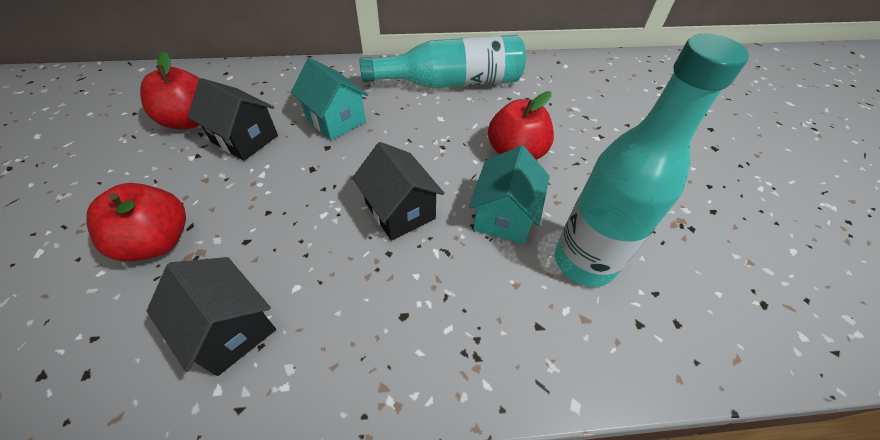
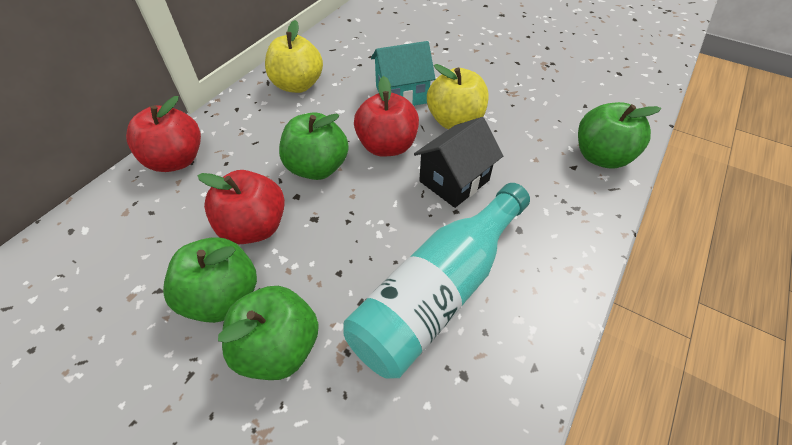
black house: [147,257,276,376] [188,78,278,161] [352,142,444,240] = 3 -> [414,117,503,208] = 1
green apple: none = 0 -> [163,237,257,323] [218,286,319,380] [279,112,349,180] [578,102,661,169] = 4
turquoise bottle: [359,35,526,88] [555,33,749,287] = 2 -> [344,183,530,378] = 1
turquoise house: [291,58,368,140] [469,145,550,244] = 2 -> [371,41,435,106] = 1
yellow apple: none = 0 -> [265,20,323,93] [427,64,489,129] = 2

